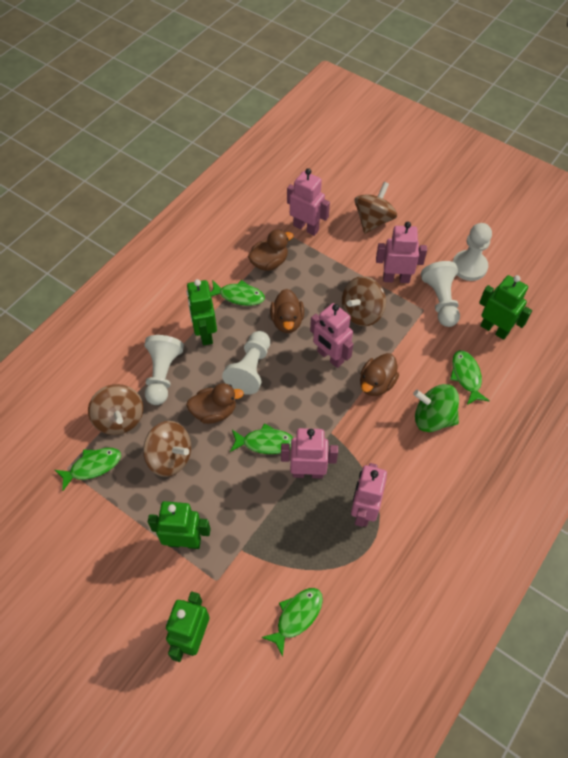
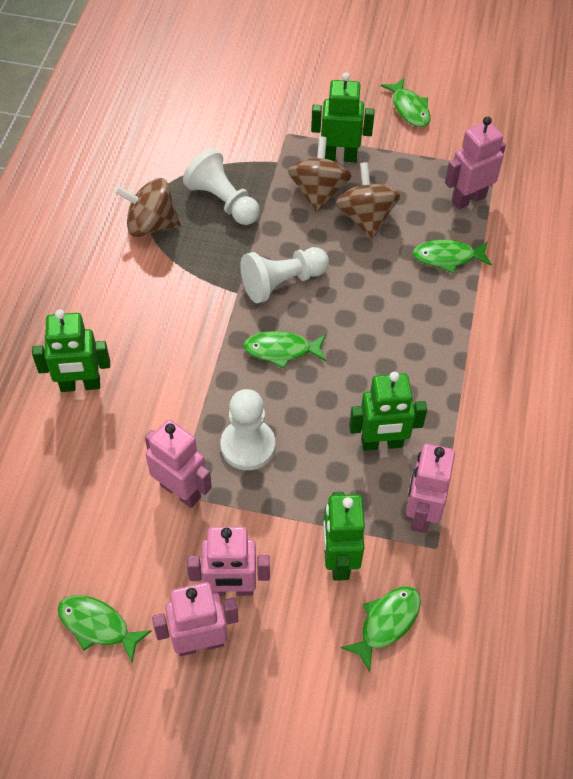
brown duck: [186,383,244,424] [248,229,293,271] [270,289,304,333] [360,353,399,396] = 4 -> none = 0
brown spinning top: [88,384,143,435] [143,421,191,477] [342,276,386,326] [355,182,397,234] = 4 -> [114,178,181,237] [288,137,351,212] [336,162,400,239] = 3
green spinning top: [413,384,459,432] = 1 -> none = 0
white pawn: [145,335,184,405] [222,331,270,395] [421,261,460,327] [453,223,492,281] = 4 -> [183,148,260,225] [221,389,275,470] [240,247,329,303] = 3

